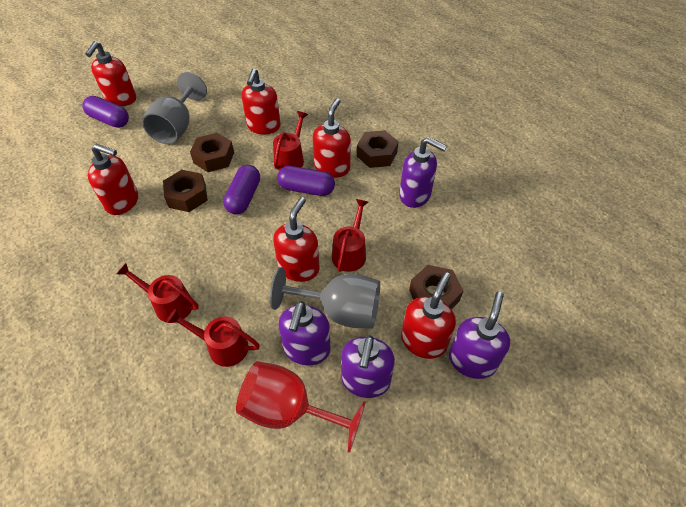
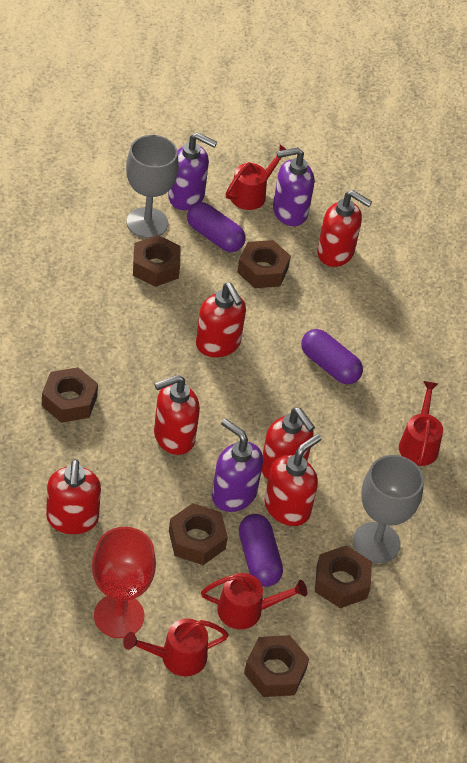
brown nut: [163,170,208,212] [190,133,234,172] [357,130,399,168] [409,265,463,309] = 4 -> [42,367,98,423] [133,235,181,287] [169,503,228,565] [237,240,291,288] [244,635,309,697] [315,545,372,608] = 6
purple soap dispenser: [278,301,331,366] [341,335,395,398] [399,137,447,208] [449,292,510,379] = 4 -> [168,132,217,210] [212,418,263,512] [273,147,314,226] = 3

